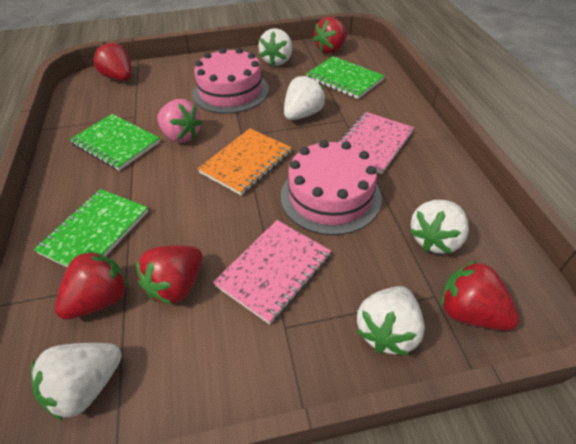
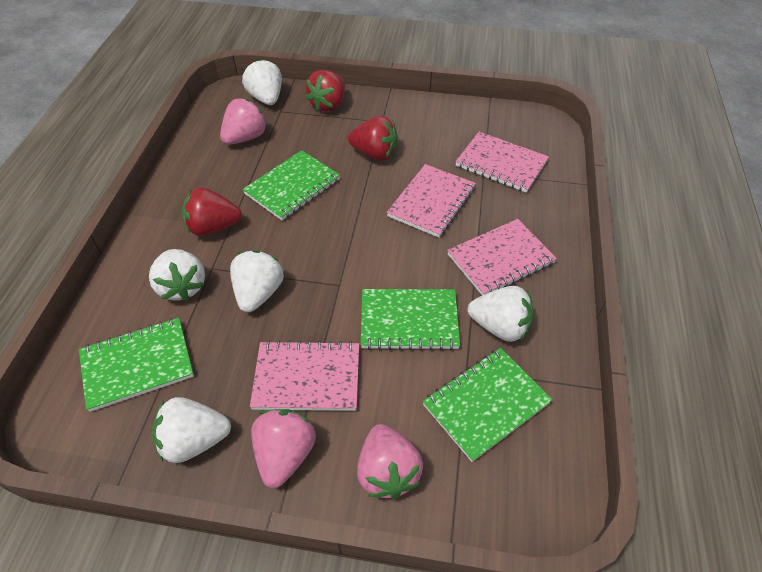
green notebook: [34,189,148,267] [70,114,160,171] [306,56,385,99] = 3 -> [79,318,194,412] [243,150,340,220] [361,289,460,351] [423,348,552,462] = 4
orange notebook: [198,129,292,196] = 1 -> none = 0
pink cake: [193,48,269,114] [281,140,382,235] = 2 -> none = 0
pink notebook: [213,220,331,324] [338,112,414,174] = 2 -> [250,340,359,411] [387,164,476,238] [447,219,557,295] [455,132,549,193] = 4
pink strawberry: [157,99,203,143] = 1 -> [220,98,268,145] [251,409,316,488] [357,424,423,499] = 3
red strawberry: [55,251,128,320] [93,42,131,81] [136,245,202,305] [313,17,347,54] [441,260,519,330] = 5 -> [182,187,242,237] [306,70,345,112] [348,116,398,161] = 3

